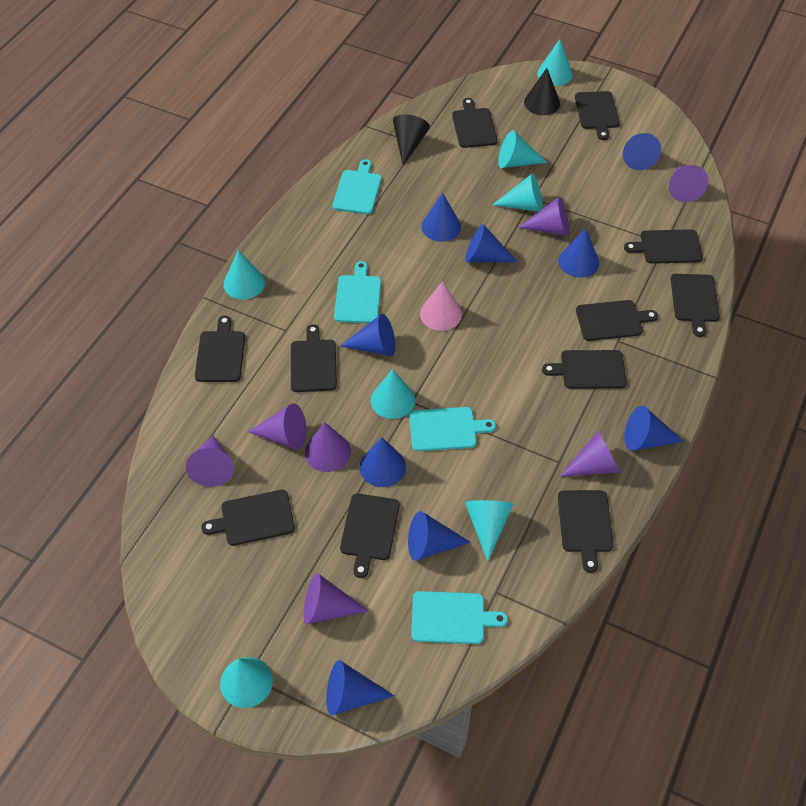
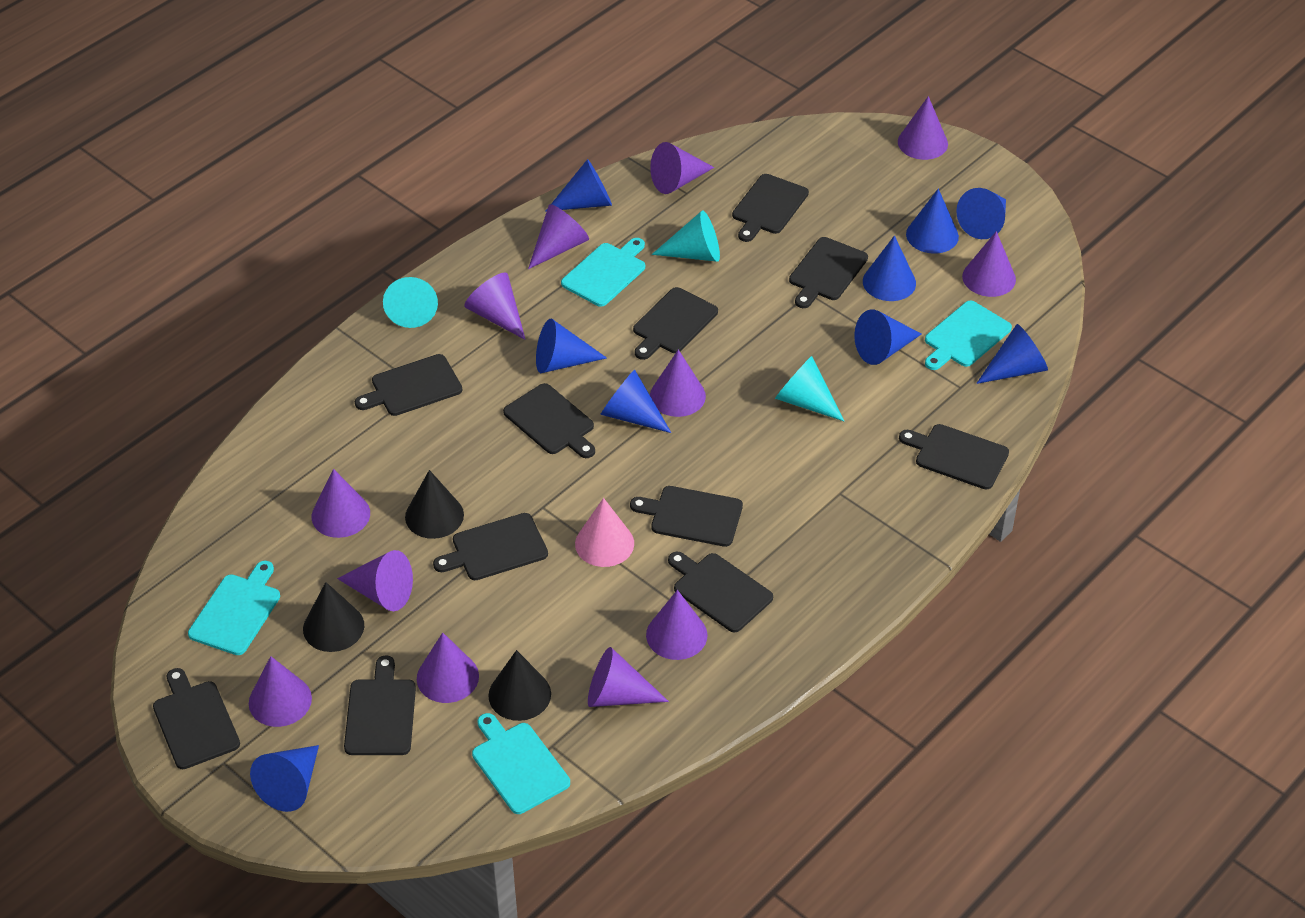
black cone: [393,114,430,165] [524,68,560,115] = 2 -> [303,582,364,652] [405,470,464,539] [488,650,551,721] = 3
purple cone: [186,436,234,487] [248,403,307,450] [303,573,369,624] [305,422,351,472] [518,196,569,236] [559,430,620,477] [669,165,708,202] = 7 -> [249,656,312,727] [312,469,370,538] [337,550,413,611] [417,632,479,703] [464,272,526,340] [528,204,589,269] [588,647,669,707] [646,590,707,660] [650,142,714,194] [650,350,706,417] [898,96,948,160] [962,231,1016,297] = 12
turquoise cone: [220,657,273,708] [224,250,265,299] [371,369,415,419] [465,500,513,562] [493,173,543,212] [498,130,548,168] [537,39,573,86] = 7 -> [383,277,438,328] [652,210,720,262] [775,356,844,421] = 3

